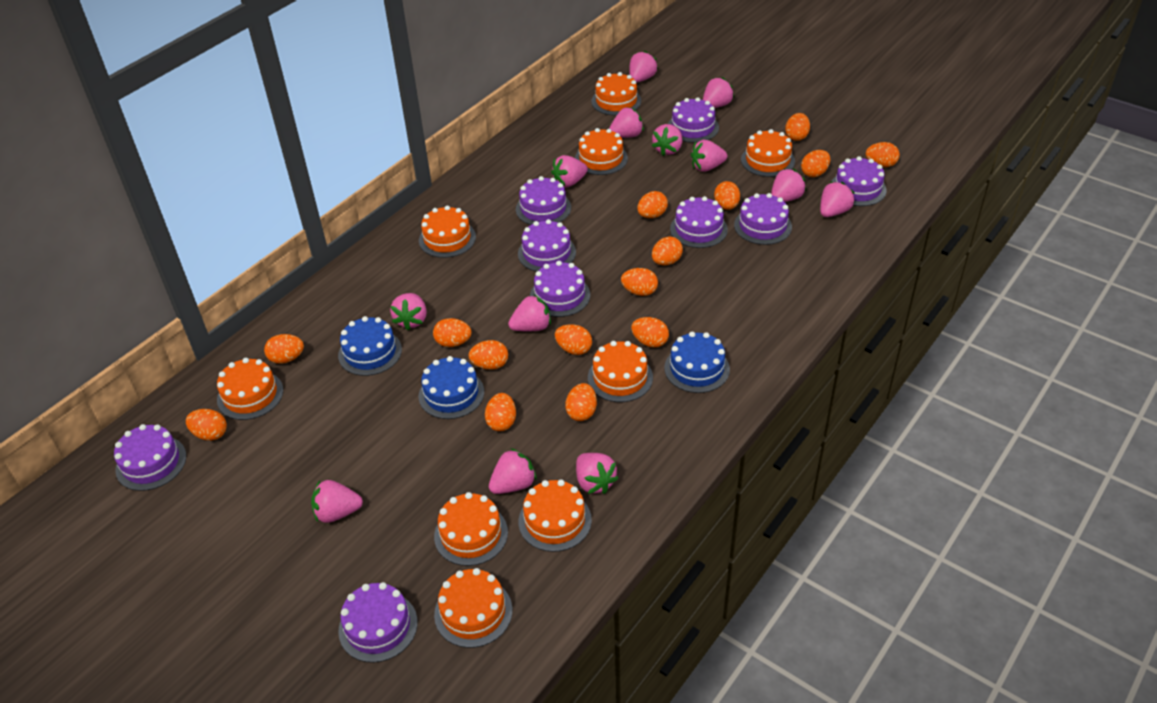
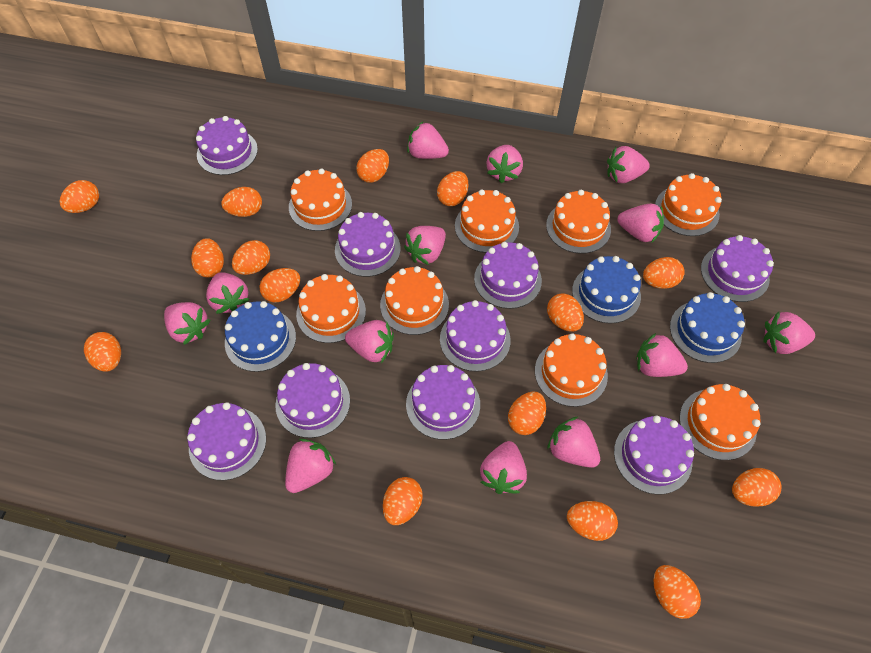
orange cake: [217,358,283,420] [419,205,476,258] [434,492,508,566] [434,568,513,648] [518,479,592,552] [575,128,628,175] [588,341,653,402] [592,72,641,116] [741,129,795,177] = 9 -> [289,169,352,231] [296,274,366,343] [380,266,449,335] [455,189,519,253] [535,333,608,407] [546,190,611,254] [655,173,722,236] [679,384,761,460] = 8

